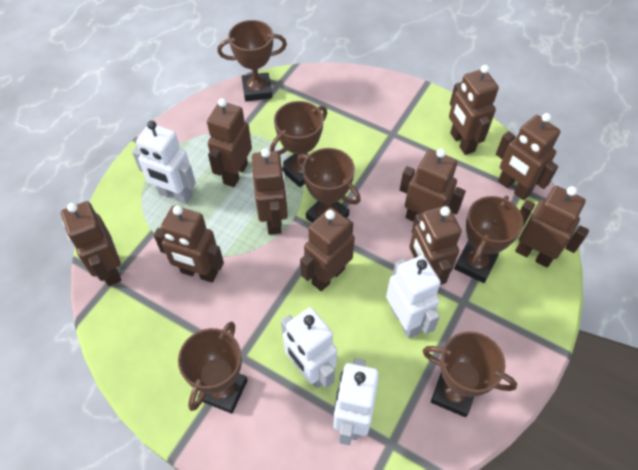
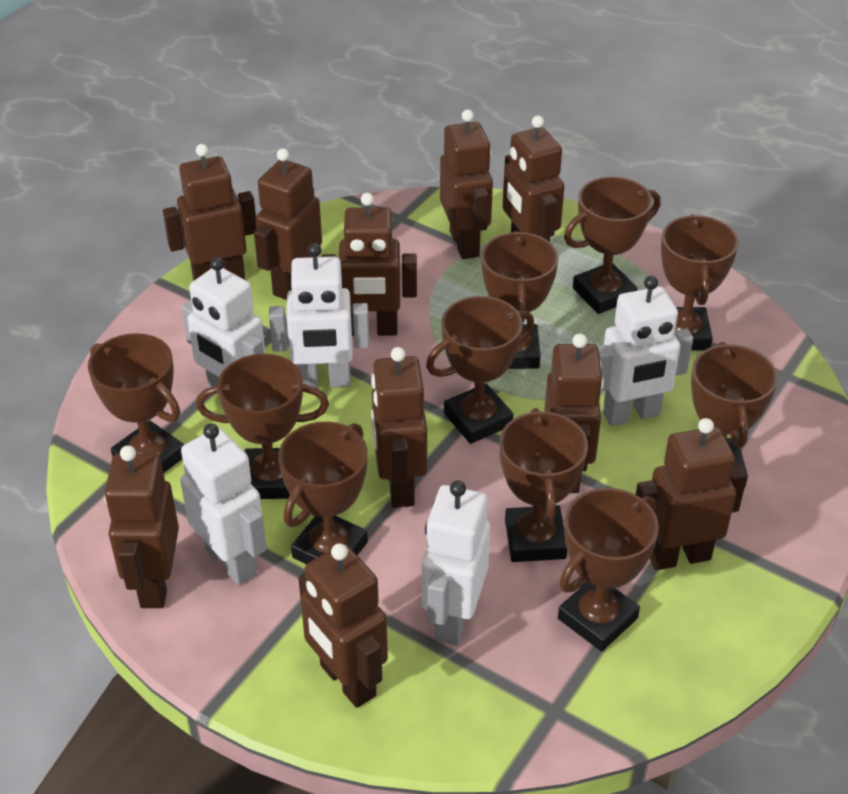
brown trophy: [178,321,248,414] [217,20,287,101] [270,101,327,187] [297,148,361,223] [423,331,517,417] [454,196,523,283] = 6 -> [88,333,184,473] [196,354,329,499] [278,422,368,564] [426,296,534,444] [481,231,558,369] [500,408,588,562] [558,488,659,651] [564,176,660,314] [661,214,739,351] [691,342,778,487] = 10
white robot: [132,121,196,204] [281,307,337,388] [333,358,379,445] [386,255,441,339] = 4 -> [180,423,267,585] [182,257,265,395] [269,243,370,387] [422,480,490,645] [598,276,693,426] = 5

